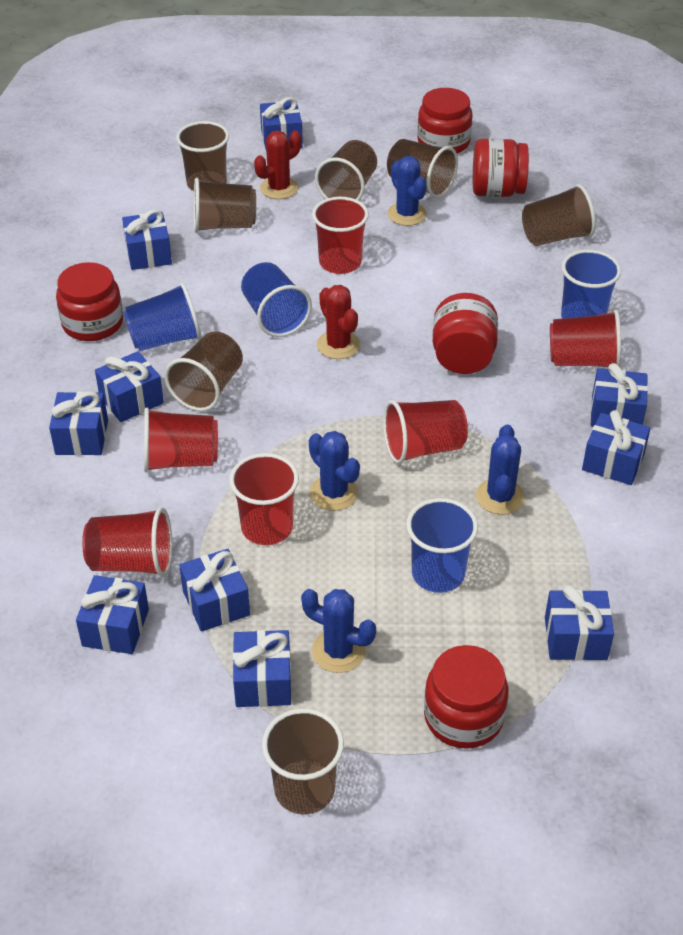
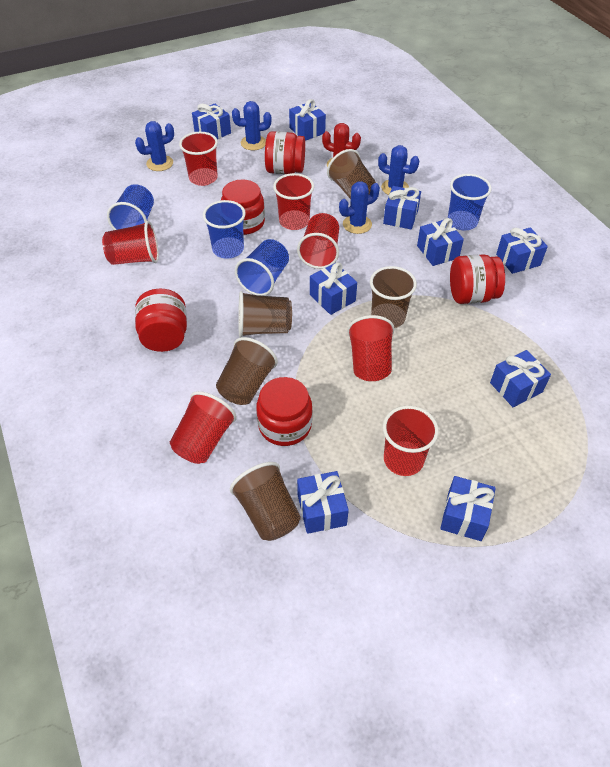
blue gift: [49,391,108,455] [76,575,149,654] [95,351,164,422] [122,209,172,270] [179,549,250,632] [233,630,291,707] [260,97,303,149] [545,585,614,660] [582,410,651,485] [591,363,648,427] = 10 -> [192,103,231,139] [289,99,326,141] [297,471,349,534] [310,263,357,315] [383,186,421,229] [417,218,464,266] [440,476,496,541] [490,350,551,407] [496,227,548,274] = 9
brown cup: [164,331,243,411] [176,121,229,191] [193,178,256,233] [262,708,344,815] [315,140,377,201] [387,139,458,198] [522,184,596,246] = 7 -> [216,337,278,405] [230,462,301,541] [238,291,292,338] [327,149,376,199] [370,266,417,328] = 5
red cactus: [254,130,301,199] [317,285,360,359] = 2 -> [322,123,361,167] = 1
red cup: [82,507,172,577] [144,408,218,473] [229,453,299,545] [312,197,369,274] [383,400,468,464] [550,310,621,367] = 6 -> [102,221,159,265] [170,391,237,464] [179,132,218,186] [273,173,314,230] [297,213,339,269] [347,315,395,381] [383,406,439,476] = 7

